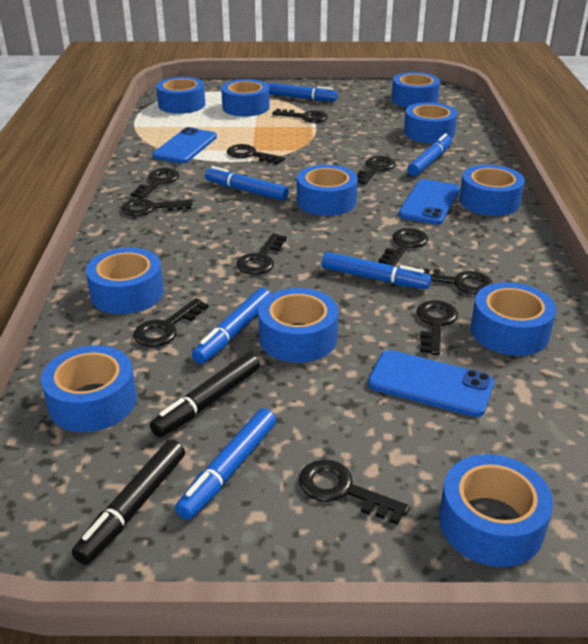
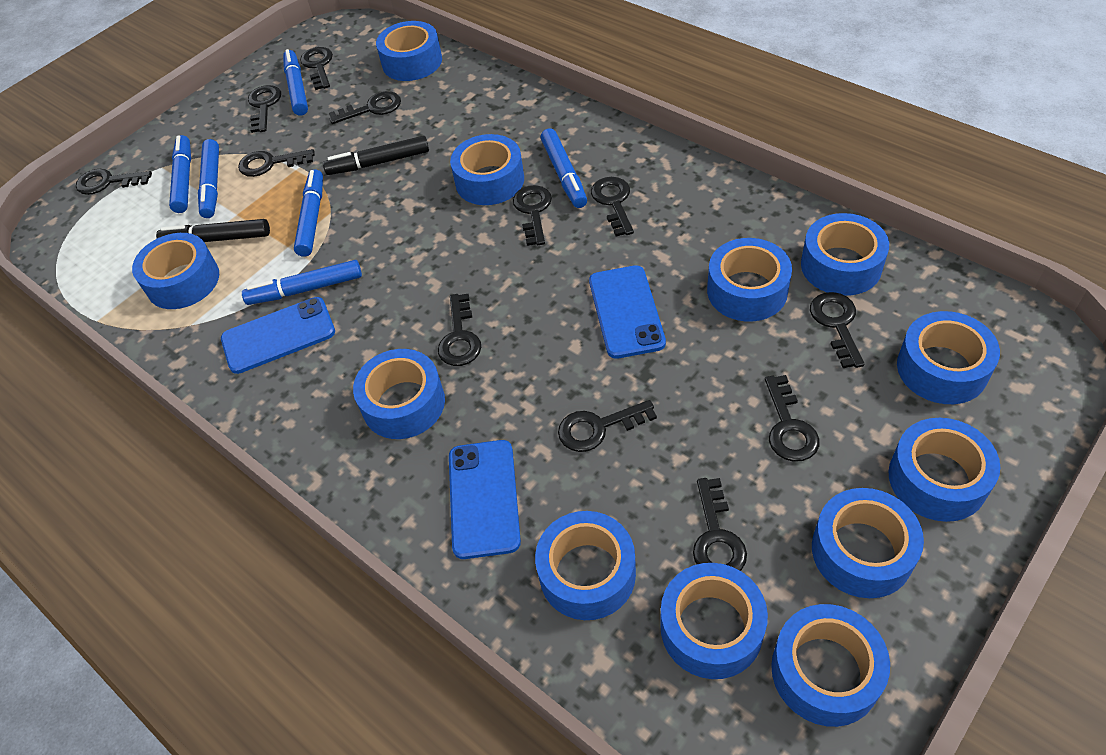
black key: [121,198,193,216] [131,168,180,199] [133,298,209,347] [227,144,285,164] [236,233,287,275] [272,109,328,123] [299,460,410,525] [357,156,396,184] [378,228,428,266] [413,267,493,294] [416,300,458,355] = 11 -> [76,169,152,195] [238,149,315,177] [248,85,281,133] [300,47,333,90] [329,91,401,124] [438,294,481,366] [513,185,552,246] [558,400,657,452] [591,177,634,236] [693,478,747,571] [765,375,819,462] [810,292,864,368] = 12
blue tape: [41,345,137,432] [86,248,164,314] [156,77,205,114] [221,79,270,116] [258,288,338,363] [297,165,358,216] [391,72,440,107] [404,102,458,143] [439,454,553,567] [459,165,525,216] [471,282,556,356] = 11 -> [132,233,219,309] [353,349,445,439] [376,21,442,81] [450,134,524,205] [535,511,636,620] [660,563,768,679] [707,238,792,321] [771,604,890,727] [801,213,889,296] [812,488,924,598] [889,418,1000,522] [897,311,1000,404] = 12

